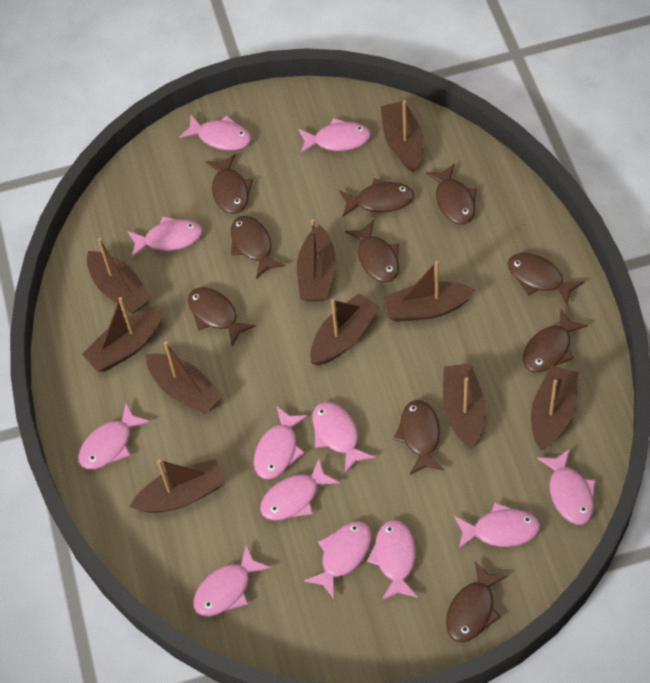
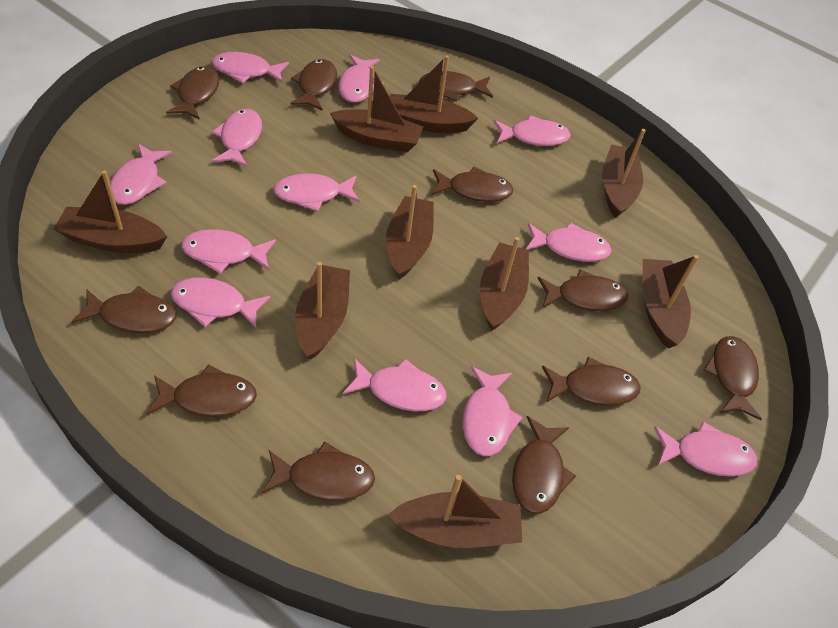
brown boat: [82,297,163,372] [87,238,152,314] [130,459,226,513] [146,341,223,414] [297,219,336,302] [310,293,380,365] [381,100,423,172] [383,261,475,322] [443,363,485,449] [531,365,578,450] = 10 -> [54,170,167,253] [295,262,350,360] [330,66,423,152] [386,185,434,280] [388,475,522,548] [390,55,478,133] [480,237,529,331] [602,129,646,218] [643,255,699,348] = 9
brown fish: [188,287,256,346] [205,154,253,214] [231,216,285,279] [339,178,414,217] [345,220,399,283] [393,400,445,475] [425,163,477,225] [446,561,508,642] [508,253,584,305] [523,308,588,372] = 10 -> [71,286,177,333] [147,364,257,417] [166,66,219,120] [262,441,375,501] [290,59,337,111] [419,71,493,102] [431,167,514,202] [512,416,576,514] [538,270,628,311] [542,357,641,406] [703,336,762,420] = 11

